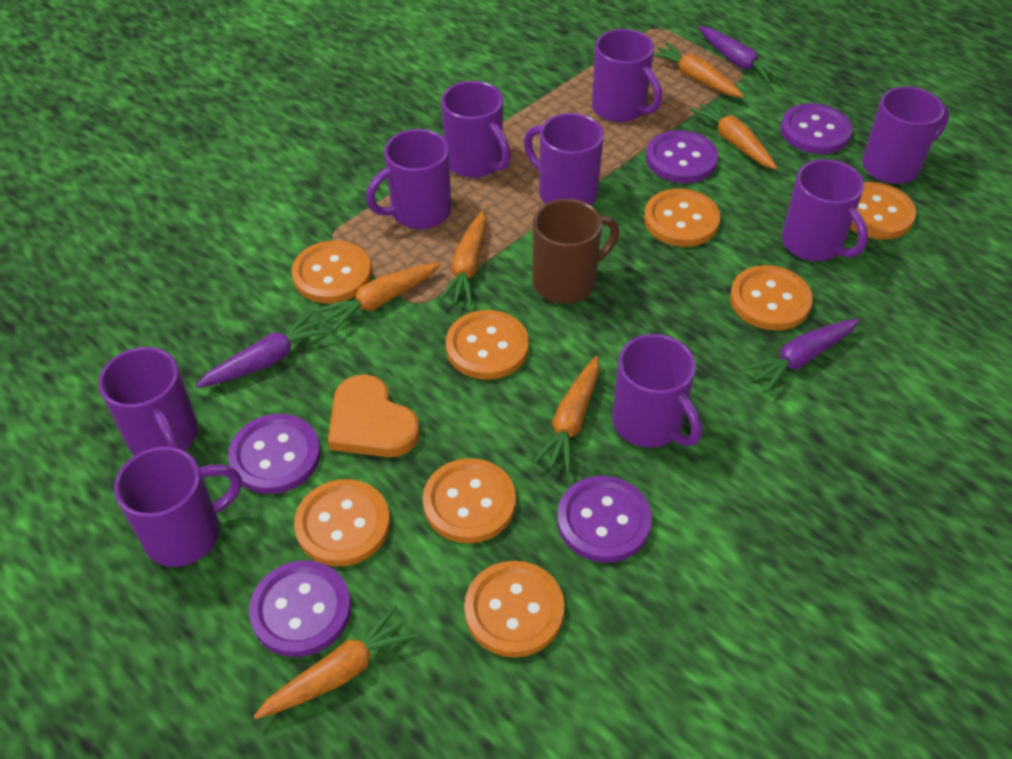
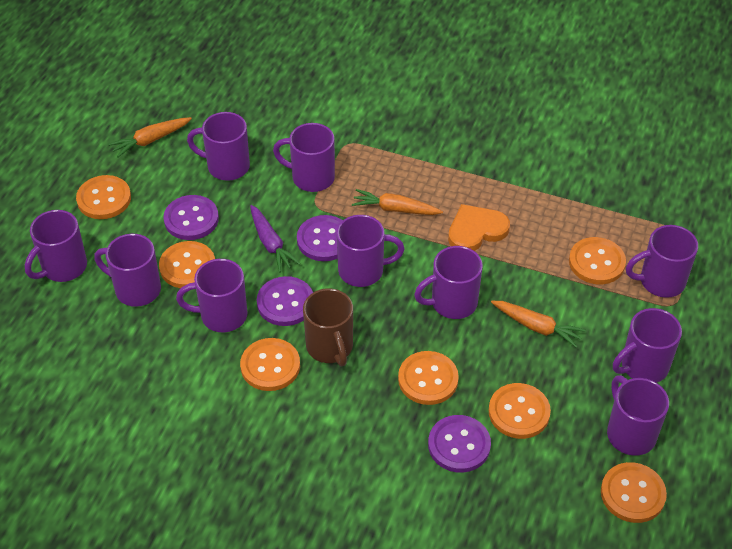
orange button: [292,240,371,303] [294,479,390,566] [423,458,516,543] [446,310,529,380] [464,561,565,657] [644,189,720,247] [730,265,813,331] [850,182,916,240] = 8 -> [76,175,131,219] [159,241,215,288] [240,338,300,391] [398,351,459,405] [489,383,551,439] [569,237,626,284] [601,462,667,523] = 7
orange carrot: [254,605,418,719] [317,262,441,332] [439,211,486,306] [533,356,600,473] [653,42,744,98] [690,99,777,170] = 6 -> [108,117,192,157] [352,189,443,215] [491,301,586,348] = 3
purple button: [228,414,321,494] [249,560,351,657] [557,476,652,563] [646,130,718,183] [780,103,853,154] = 5 -> [163,195,219,240] [257,276,313,326] [297,215,343,261] [428,415,491,473] = 4
purple carrot: [195,311,330,388] [698,26,788,83] [744,318,859,392] = 3 -> [250,205,301,272] = 1
purple mug: [99,347,198,455] [114,446,242,567] [366,129,451,229] [441,81,511,178] [524,113,604,205] [592,29,662,122] [612,334,702,448] [782,159,868,261] [862,86,949,184] = 9 -> [25,210,87,282] [94,234,161,307] [176,259,248,332] [187,112,250,181] [273,123,335,192] [336,215,404,287] [414,246,483,319] [607,375,669,456] [613,308,682,383] [626,225,698,298] = 10

